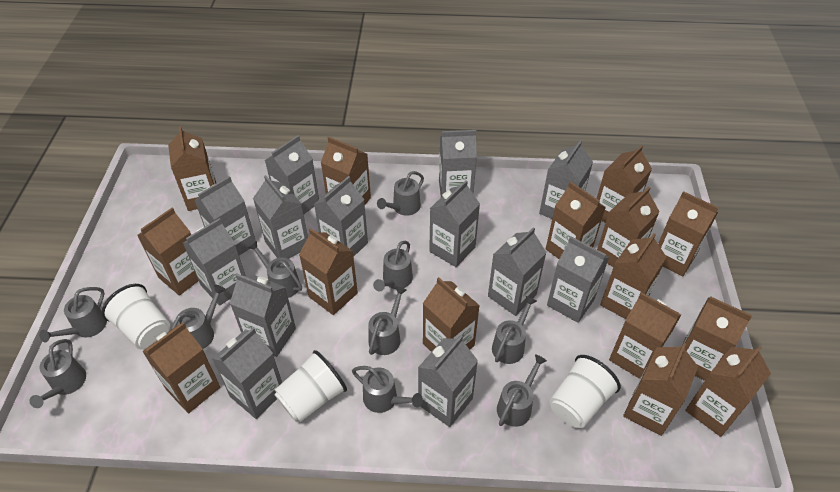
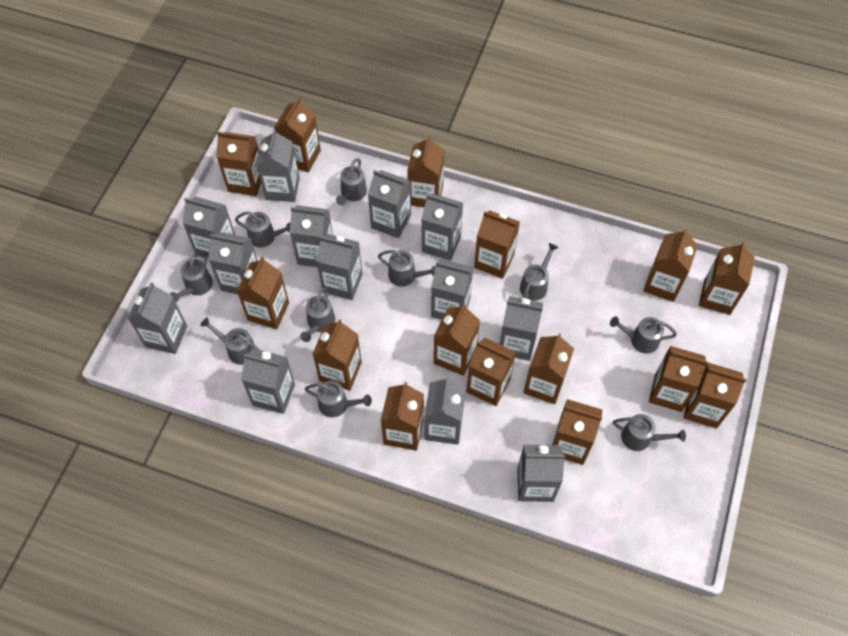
white cup: [101,284,170,350] [274,350,347,422] [549,355,621,428] = 3 -> none = 0

